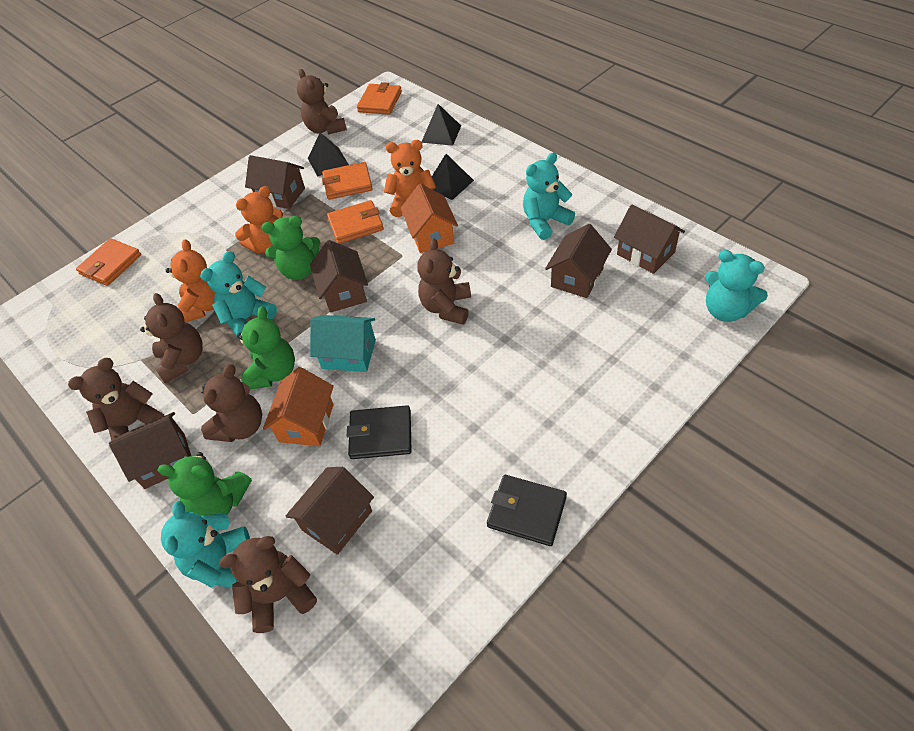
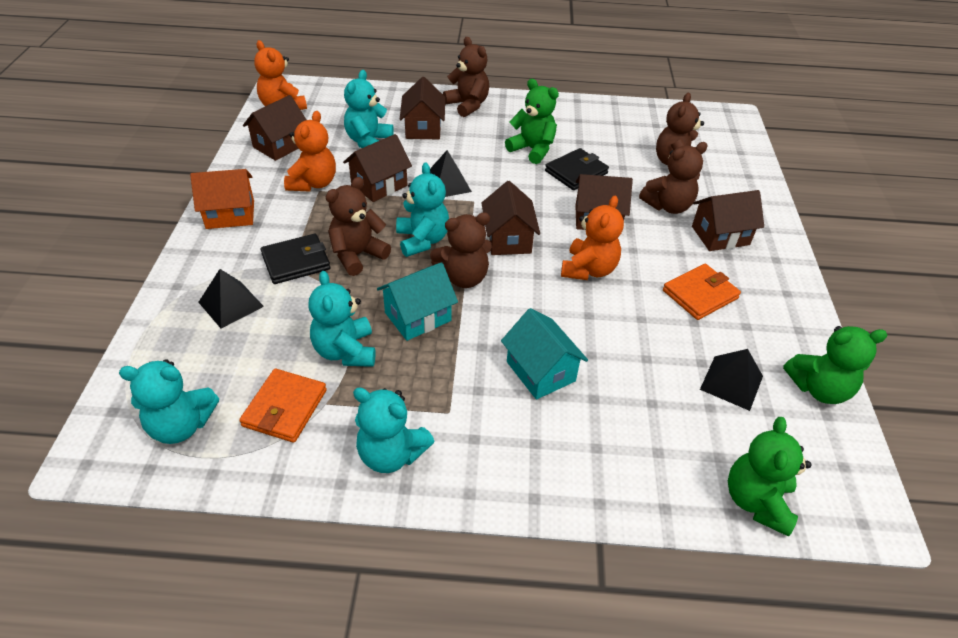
brown teddy bear: [68,358,164,441] [140,293,203,383] [201,364,262,442] [219,536,317,633] [297,69,347,134] [417,238,471,325] = 6 -> [326,177,391,276] [430,212,492,288] [443,37,489,117] [639,142,708,214] [656,93,704,165] = 5
orange house: [263,367,334,446] [401,184,458,253] = 2 -> [190,169,254,229] = 1
orange wallet: [76,238,141,286] [322,162,373,200] [327,200,384,244] [357,82,402,115] = 4 -> [239,369,327,443] [663,264,741,320] = 2
turquoise house: [310,315,376,372] = 1 -> [377,262,458,341] [501,308,588,400] = 2
turquoise teddy bear: [161,501,250,588] [200,251,277,339] [523,152,575,240] [705,250,768,322] = 4 -> [119,359,219,444] [308,271,376,367] [344,70,394,148] [353,387,435,473] [396,162,449,257] = 5

